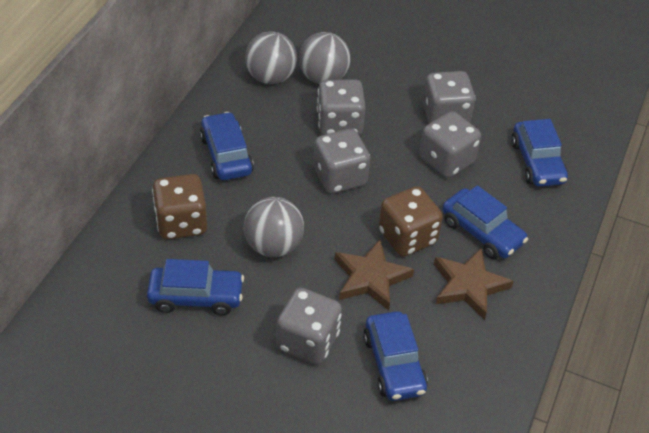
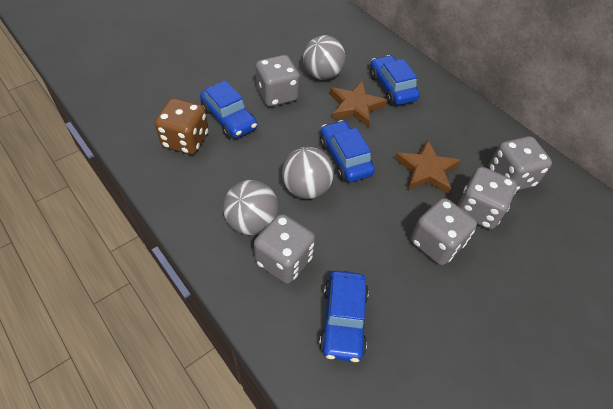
blue car: [147,259,244,315] [200,112,254,180] [363,311,428,401] [442,185,528,259] [511,119,568,187] = 5 -> [200,80,257,139] [319,271,369,362] [320,120,375,182] [370,55,420,105] = 4
brown dice: [152,174,207,240] [379,186,443,257] = 2 -> [155,98,208,155] = 1

